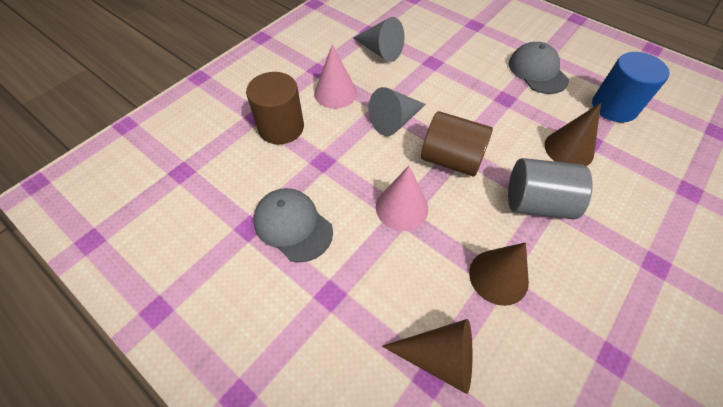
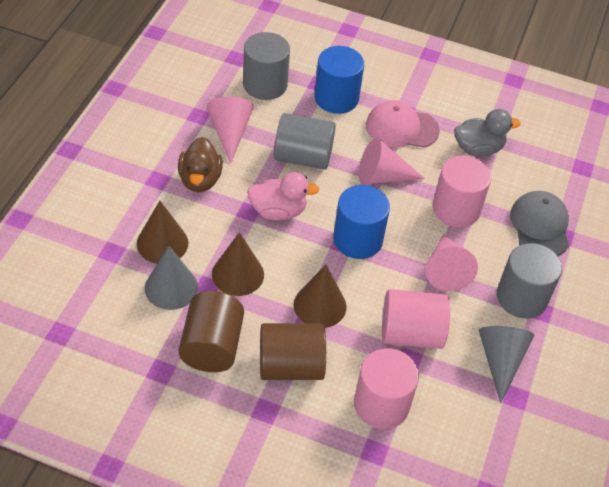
blue cylinder: [592,52,670,122] = 1 -> [314,46,364,114] [333,185,390,259] = 2
brown duck: none = 0 -> [178,137,223,192] = 1
grey cap: [253,188,333,262] [509,42,569,94] = 2 -> [510,191,569,256] = 1
grey cylinder: [508,158,593,219] = 1 -> [243,32,290,100] [274,113,336,170] [497,243,562,319] = 3
grey duck: none = 0 -> [454,109,521,157] = 1
pink cap: none = 0 -> [366,100,440,148] = 1
pink cone: [314,44,357,109] [376,166,428,231] = 2 -> [206,97,254,164] [359,138,425,184] [425,234,478,291] = 3
pink cylinder: none = 0 -> [354,348,419,429] [382,289,450,349] [433,155,491,227] = 3
pink duck: none = 0 -> [247,172,320,220] = 1

